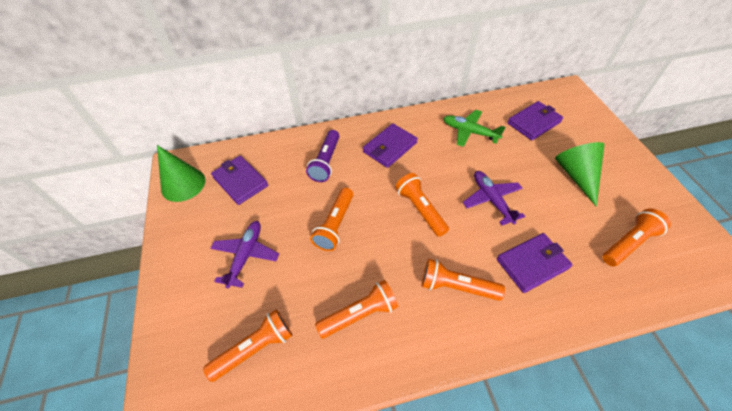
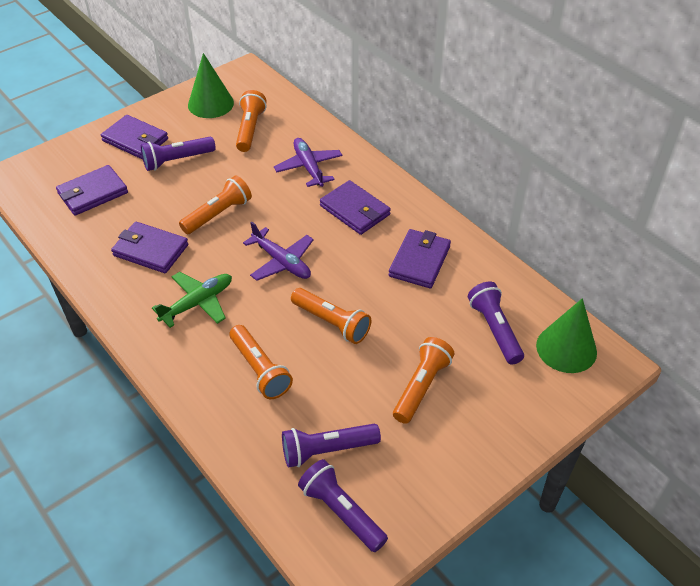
orange flashlight: [203,309,292,382] [310,188,353,251] [315,280,398,339] [395,173,449,237] [422,259,505,301] [602,208,671,266] = 6 -> [179,175,252,234] [229,325,293,399] [236,90,266,152] [291,288,371,344] [393,337,454,424] = 5
purple flashlight: [306,130,339,182] = 1 -> [141,137,216,171] [282,424,381,467] [298,459,388,552] [468,282,524,365] = 4
purple wallet: [211,156,268,205] [363,123,417,168] [497,233,572,293] [507,101,563,141] = 4 -> [56,165,128,216] [101,115,168,159] [111,222,188,273] [320,180,391,235] [389,229,451,288] = 5

